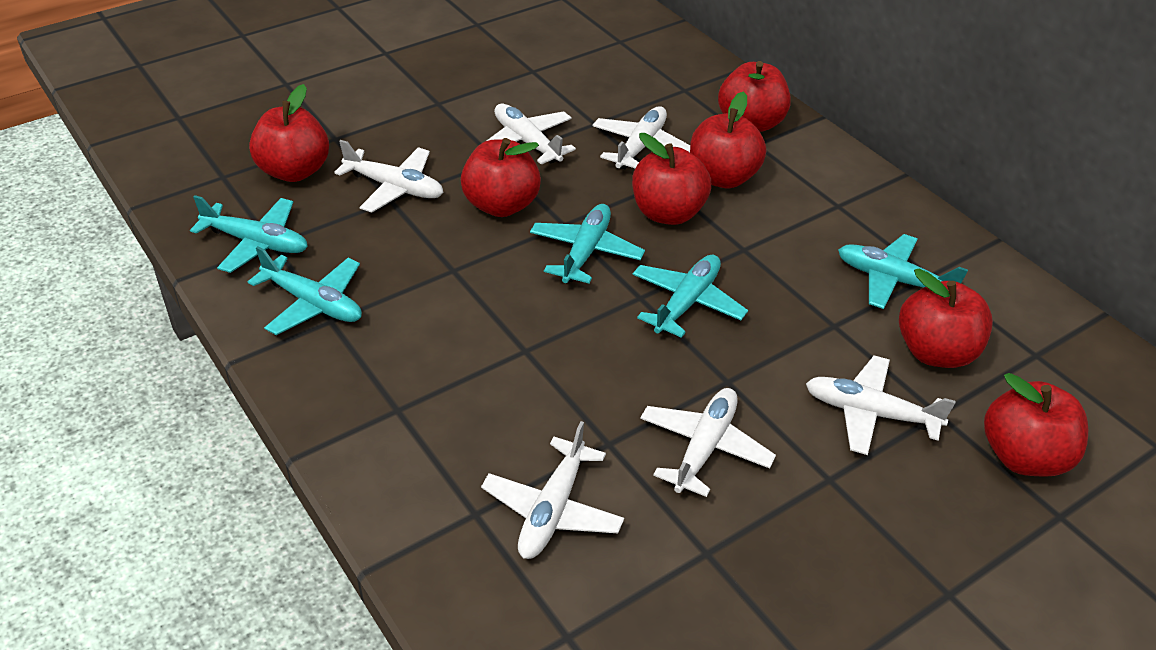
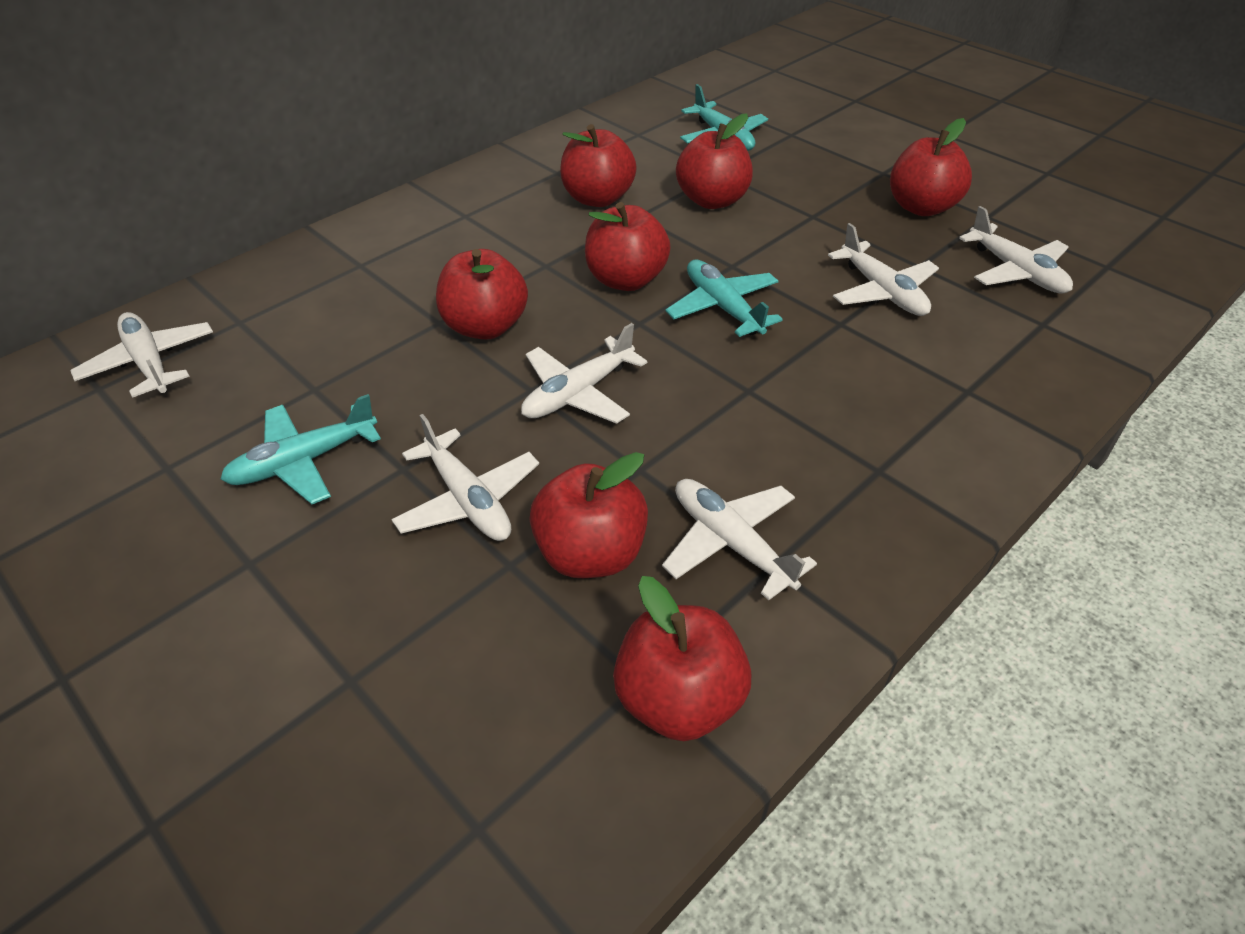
turquoise plane: [190,195,308,273] [248,246,362,335] [530,204,645,284] [633,254,748,338] [838,234,968,309] = 5 -> [221,394,381,504] [665,260,783,337] [680,84,768,151] = 3

